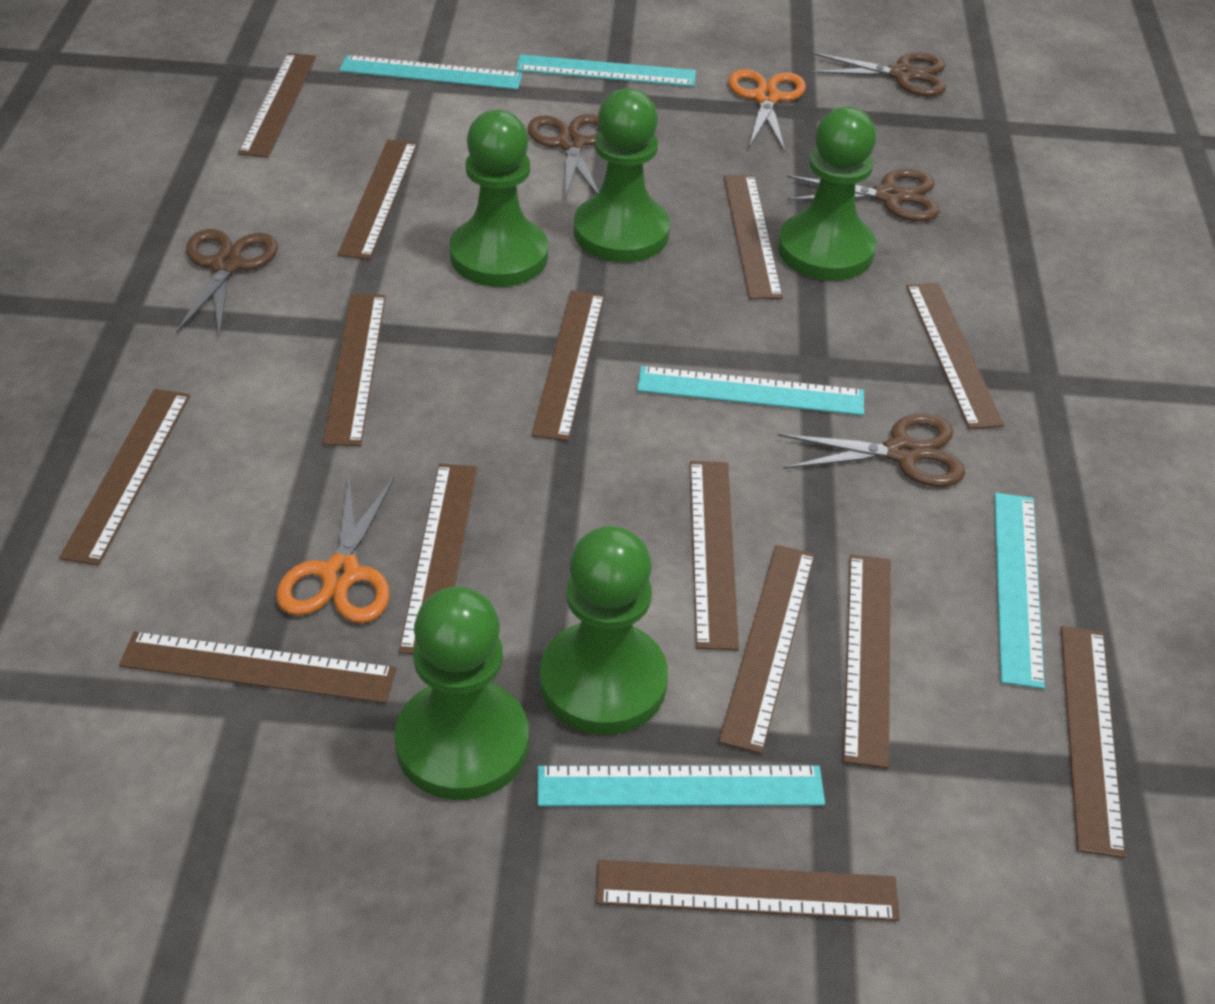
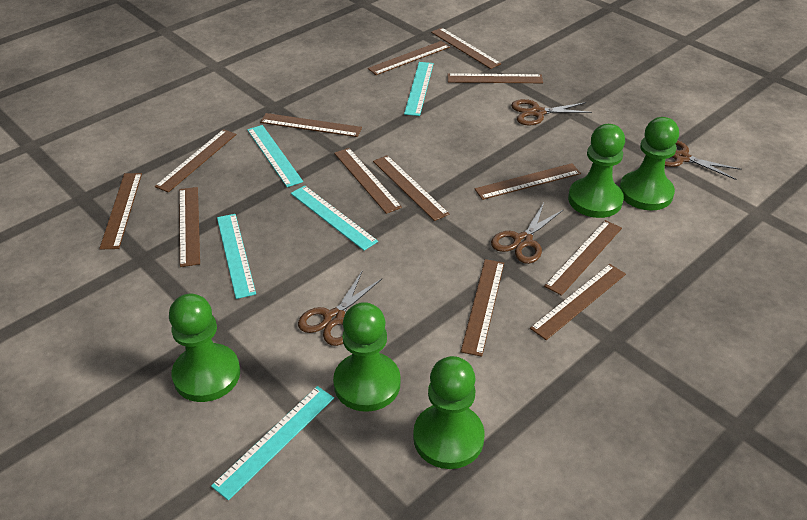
brown ruler: [59,389,190,566] [119,631,396,703] [238,53,316,157] [323,294,386,446] [338,139,418,260] [399,464,477,654] [531,290,604,441] [596,860,900,921] [690,461,739,650] [719,545,815,754] [724,175,783,299] [843,554,891,768] [906,283,1004,429] [1061,626,1125,858] = 14 -> [99,173,142,249] [155,129,237,193] [179,187,200,267] [260,113,362,137] [334,148,402,214] [368,41,450,75] [373,155,449,221] [431,28,501,69] [448,73,543,83] [461,259,504,357] [475,163,581,200] [530,264,626,340] [544,220,622,296] = 13
brown scissors: [176,229,278,336] [528,114,600,199] [778,414,965,487] [786,169,940,221] [809,52,946,96] = 5 -> [298,271,382,346] [491,203,564,264] [511,99,592,126] [665,140,742,180] = 4
orange scissors: [276,476,395,623] [728,69,806,152] = 2 -> none = 0

